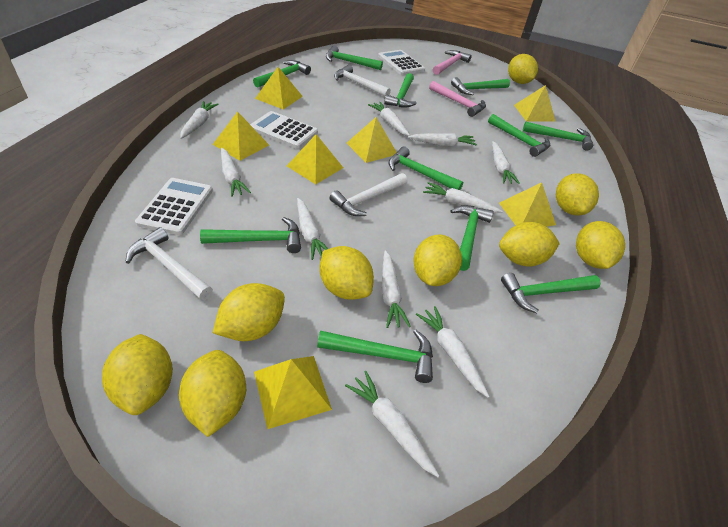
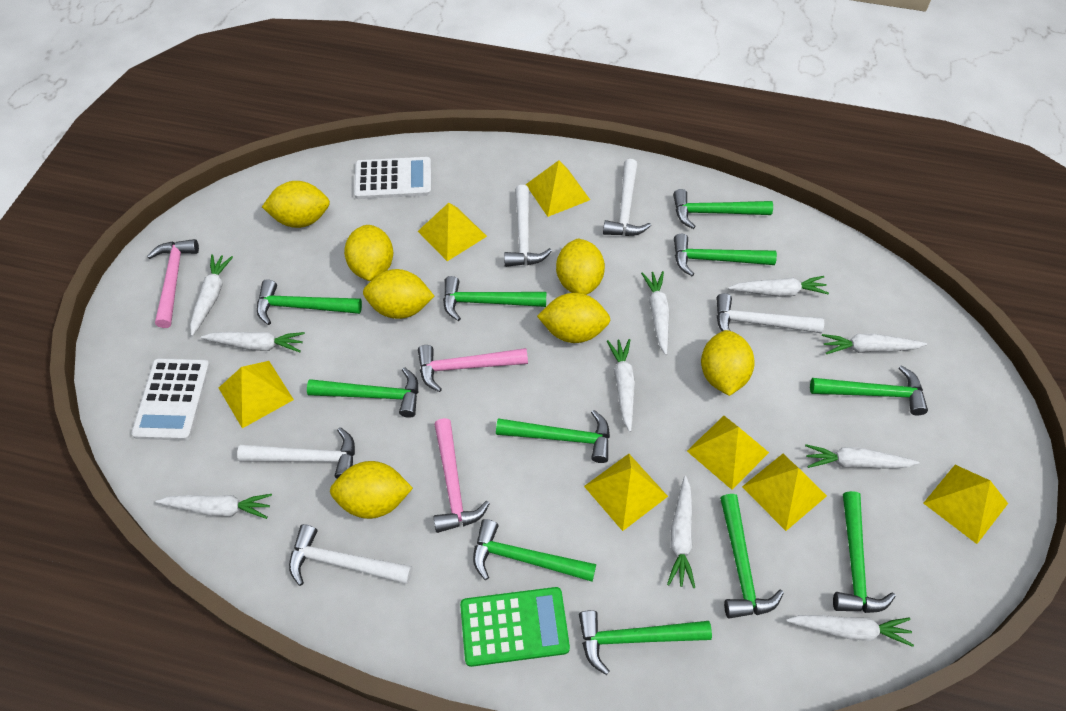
green calculator: none = 0 -> [460,587,570,667] = 1
pink hammer: [429,81,486,117] [433,50,472,75] = 2 -> [147,239,199,328] [418,345,528,392] [434,418,490,533] = 3
white calculator: [135,178,213,235] [250,111,318,149] [378,50,425,75] = 3 -> [131,358,210,441] [354,157,432,199] = 2
white hammer: [126,227,213,300] [330,173,408,216] [334,65,391,97] = 3 -> [237,427,355,479] [289,524,413,586] [504,185,552,267] [603,159,651,236] [717,293,824,333] = 5
yellow lemon: [102,334,173,415] [179,350,246,437] [213,283,285,341] [320,246,374,300] [414,234,462,286] [499,222,560,267] [508,54,538,84] [556,173,599,216] [576,221,625,269] = 9 -> [262,181,330,228] [330,461,413,519] [344,225,393,281] [363,269,435,319] [537,293,610,343] [556,239,605,295] [701,330,755,396] = 7

